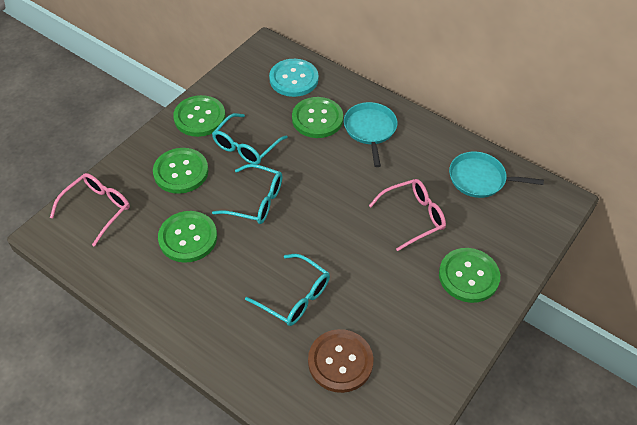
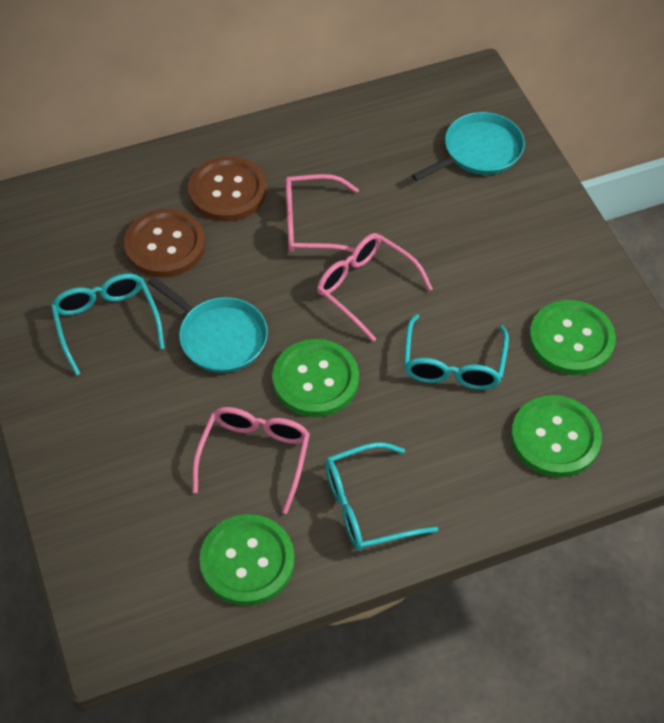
brown button: [308,329,373,393] = 1 -> [124,209,206,277] [188,156,267,221] = 2
green button: [153,148,208,194] [158,211,217,263] [173,95,226,137] [292,97,343,138] [439,248,500,303] = 5 -> [199,514,295,606] [272,339,359,417] [511,395,602,478] [529,300,616,375] = 4
pink glasses: [50,173,130,247] [369,179,446,251] = 2 -> [192,407,310,514] [285,174,359,253] [317,233,433,342] = 3
turquoise button: [269,59,318,97] = 1 -> none = 0

